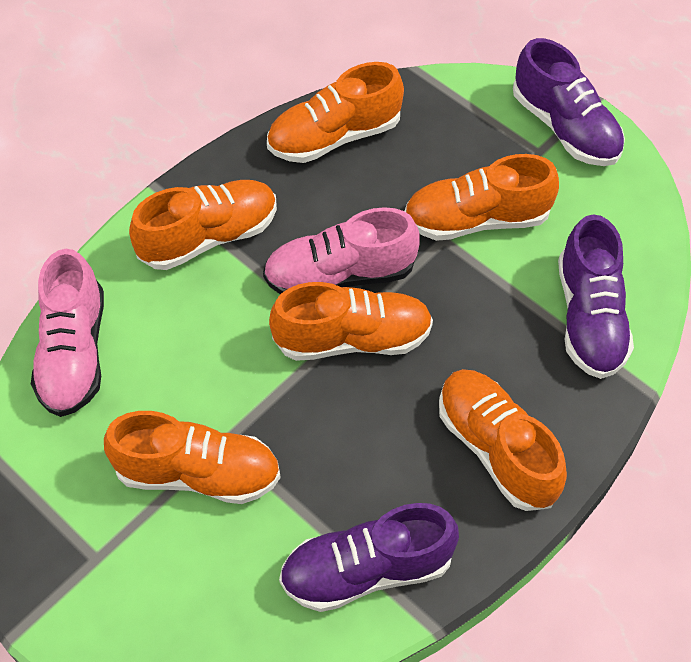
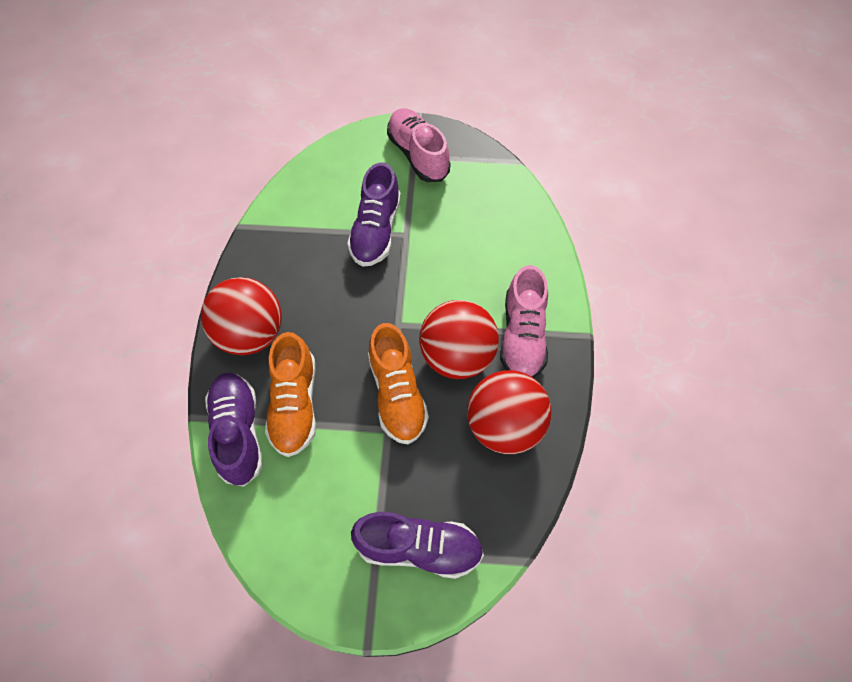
orange shoe: [104,411,281,504] [129,180,277,270] [267,62,404,163] [269,282,433,361] [404,154,559,241] [439,369,567,511] = 6 -> [265,332,316,457] [368,323,429,445] = 2
red ball: none = 0 -> [201,277,282,355] [419,300,499,379] [467,370,552,454] = 3

